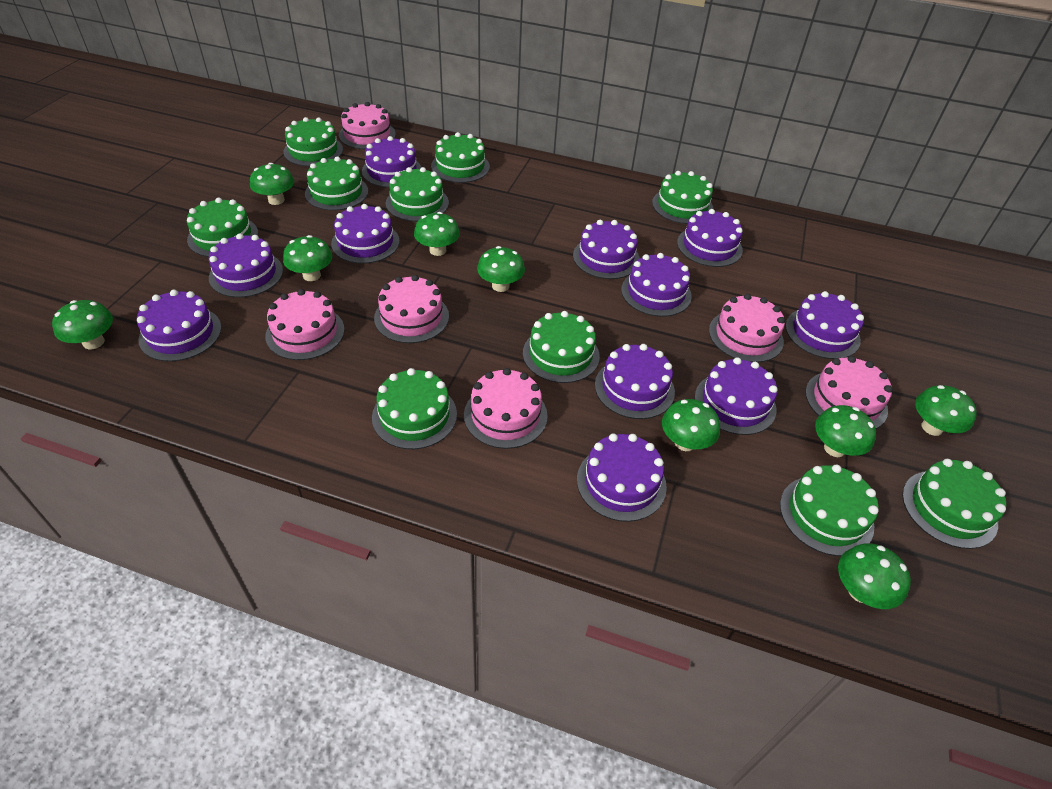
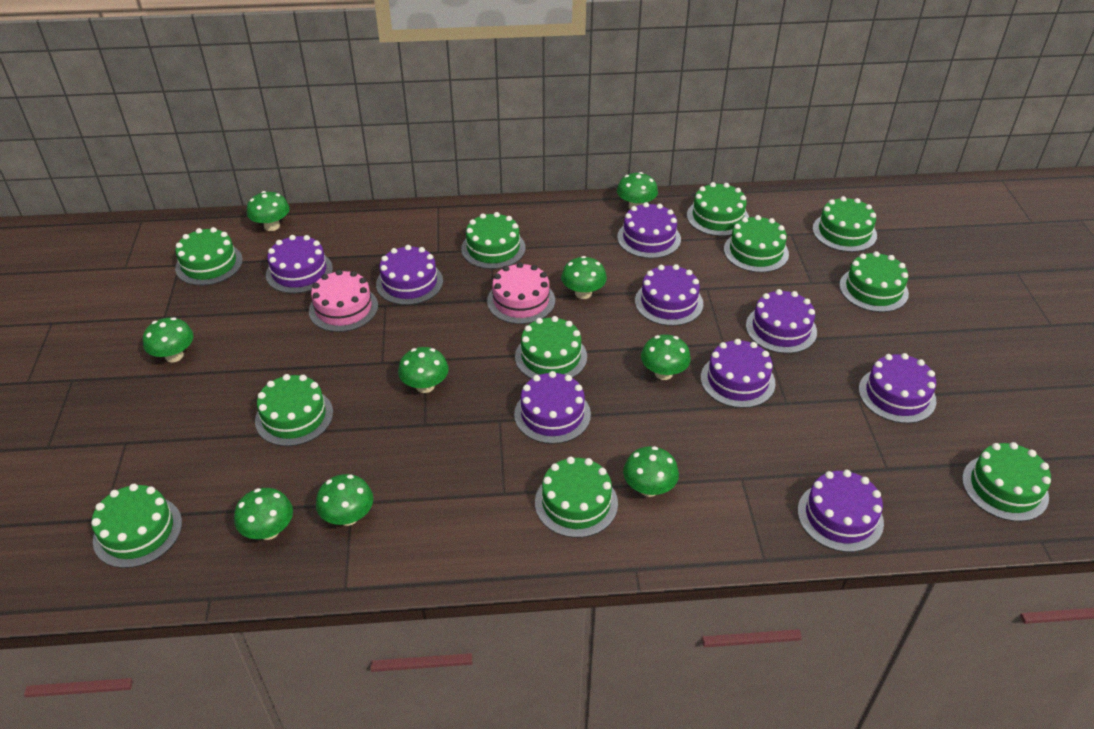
green cake: [187,198,258,257] [283,117,343,166] [305,156,368,211] [372,368,457,449] [386,167,449,222] [431,132,490,183] [523,311,600,383] [652,171,713,224] [780,465,879,556] [902,459,1006,549] = 10 -> [91,484,182,568] [175,227,243,286] [255,374,333,446] [461,212,525,269] [515,316,587,379] [535,457,618,538] [687,182,749,236] [724,215,789,273] [812,196,877,252] [839,251,909,312] [962,442,1051,522] = 11
pink cake: [266,289,345,360] [339,102,396,149] [374,275,449,343] [464,368,548,449] [709,294,785,362] [806,356,893,429] = 6 -> [309,270,378,332] [487,262,555,324] = 2
purple cake: [137,290,222,362] [209,233,283,298] [331,204,400,264] [362,136,422,188] [573,220,640,279] [577,433,667,522] [595,344,675,419] [621,253,692,317] [677,209,743,267] [695,357,778,435] [785,291,864,359] = 11 -> [266,235,333,294] [376,245,443,305] [514,371,591,444] [617,202,681,258] [635,264,703,326] [701,339,776,408] [746,289,817,354] [798,470,884,552] [859,353,936,423] = 9

